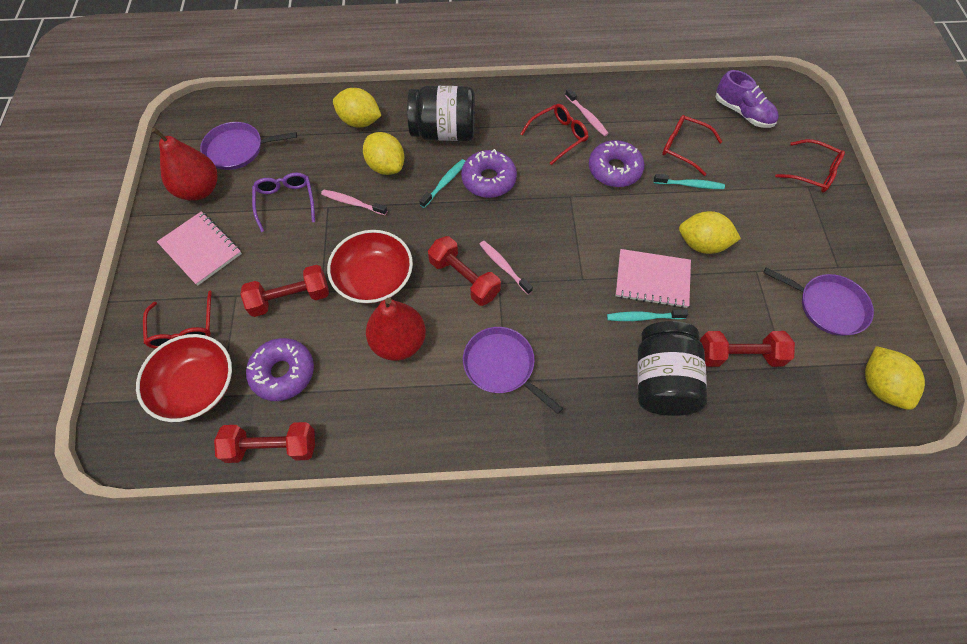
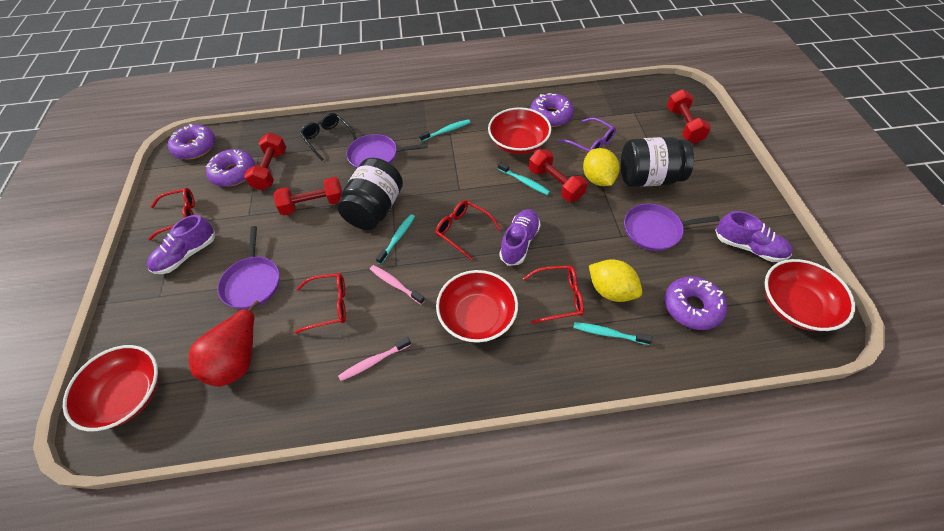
black glasses: none = 0 -> [300,113,357,161] = 1
pink notebook: [157,211,242,286] [616,249,691,308] = 2 -> none = 0
pink toothbrush: [321,189,387,215] [480,241,533,295] [565,88,609,136] = 3 -> [338,337,411,381] [370,265,425,305] = 2
purple donut: [246,338,314,401] [461,149,517,198] [589,140,644,187] = 3 -> [168,124,215,159] [206,149,255,187] [530,93,574,127] [665,276,727,330] = 4
purple shoe: [716,70,779,128] = 1 -> [147,215,215,274] [499,209,541,266] [715,211,793,262] = 3
red bowl: [136,334,232,422] [327,230,413,304] = 2 -> [63,345,159,431] [436,270,518,343] [488,107,551,154] [765,259,855,331] = 4
red pear: [152,127,218,201] [366,298,426,361] = 2 -> [189,300,260,387] = 1
turquoise toothbrush: [419,159,465,208] [607,309,688,321] [653,174,725,189] = 3 -> [376,214,415,264] [419,119,471,142] [498,162,550,195] [573,322,652,345] = 4
yellow lemon: [333,88,381,128] [363,132,404,175] [679,211,741,254] [865,346,925,410] = 4 -> [583,148,620,186] [589,259,642,302] = 2

